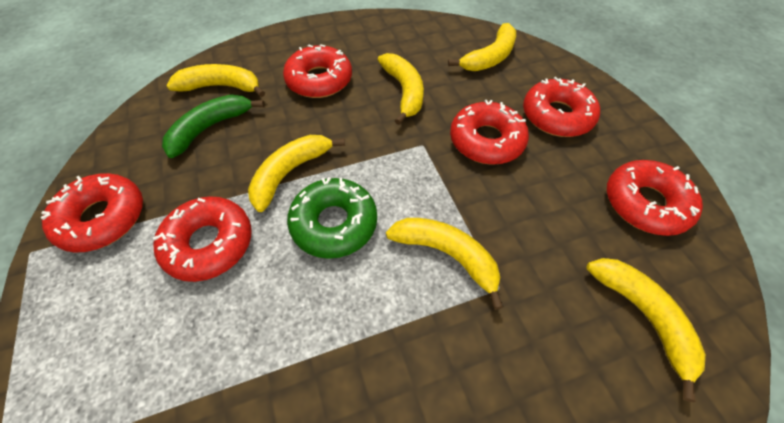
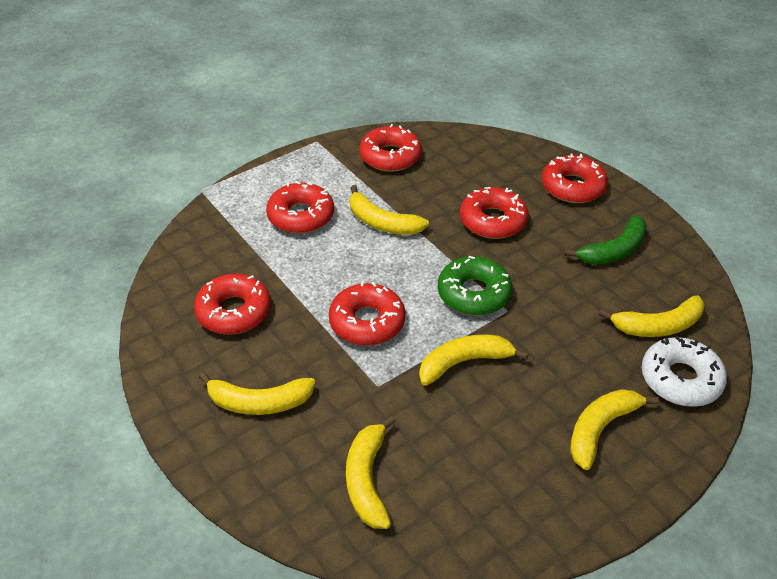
white donut: none = 0 -> [642,336,727,407] = 1

